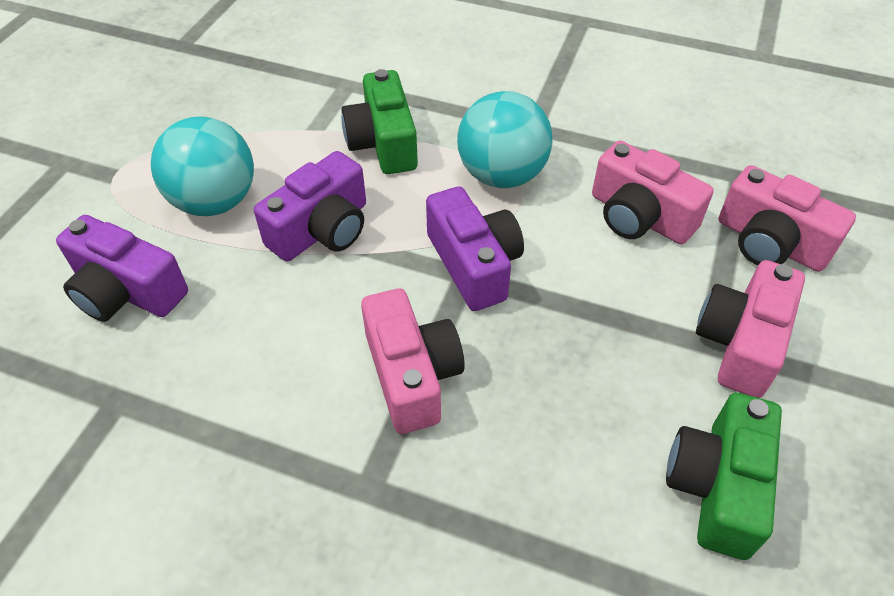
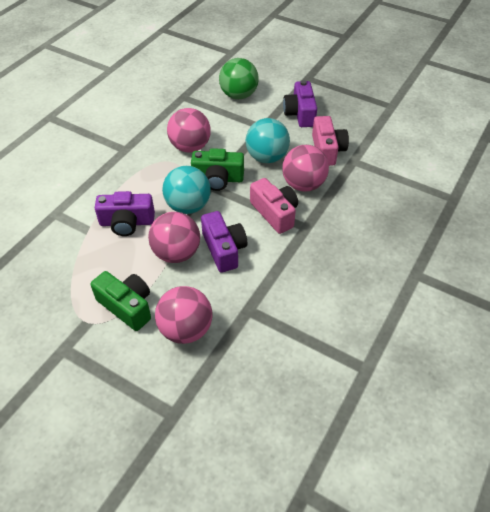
green ball: none = 0 -> [219,58,259,99] = 1
pink ball: none = 0 -> [148,212,200,263] [155,286,212,344] [167,108,211,153] [282,145,329,192] = 4
pink camera: [361,288,465,434] [592,141,714,244] [696,260,805,398] [719,165,856,272] = 4 -> [250,178,298,234] [312,116,349,166] = 2

